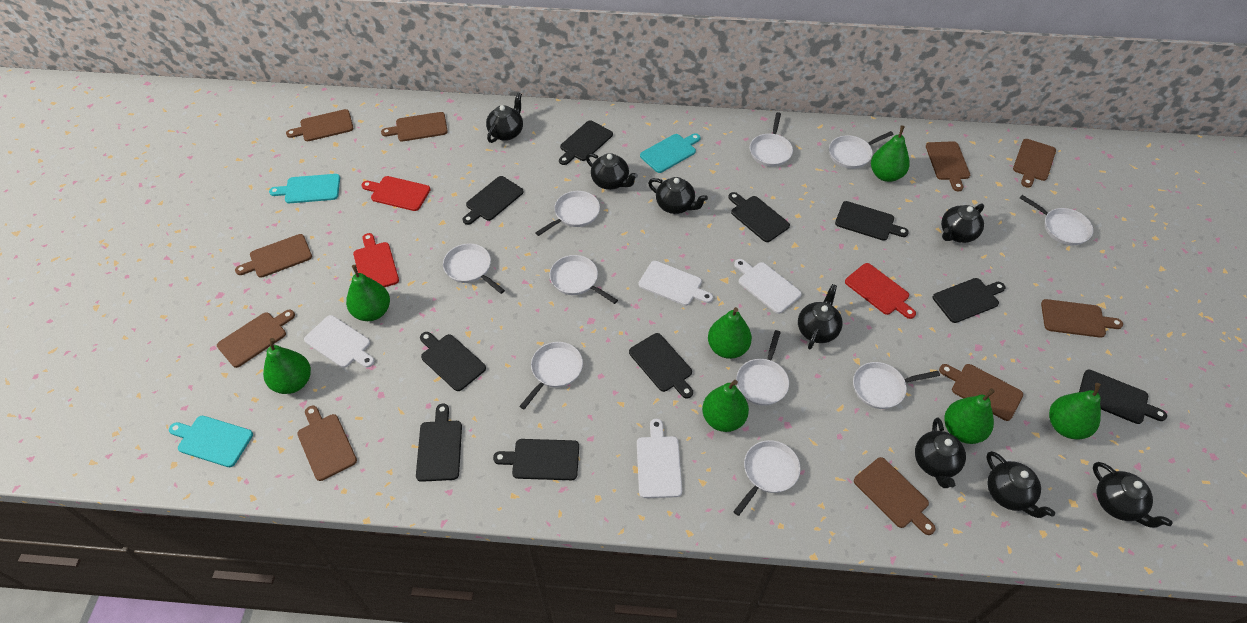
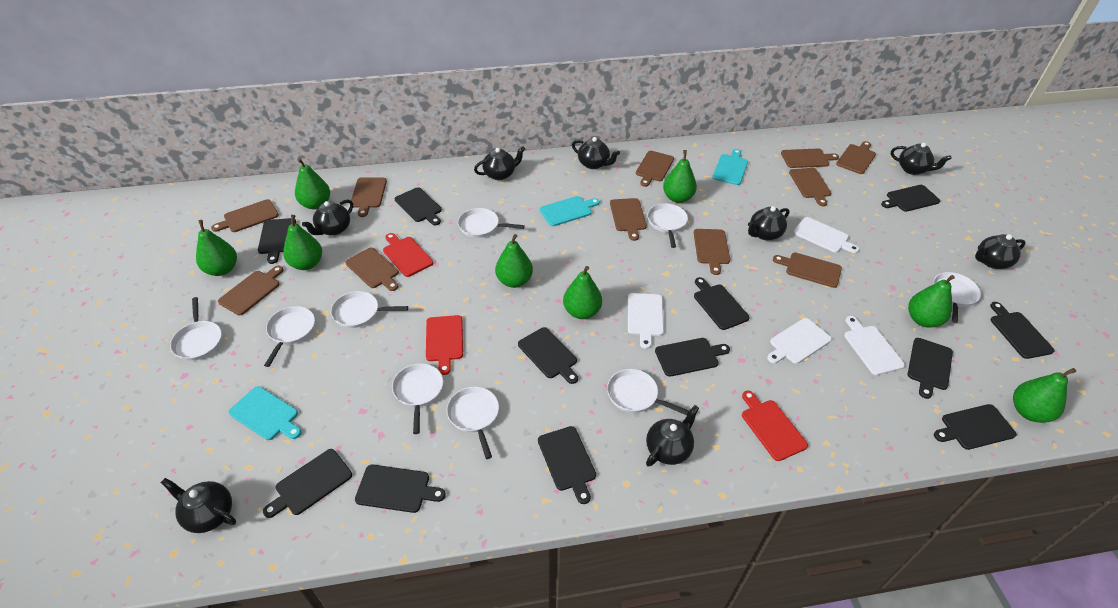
black cutting board: [416,404,462,482] [420,332,486,391] [462,176,524,225] [493,439,579,480] [559,120,613,165] [629,333,693,398] [728,192,790,242] [835,201,909,241] [933,278,1006,323] [1079,370,1167,424] = 10 -> [258,218,296,264] [263,449,352,518] [355,465,446,513] [395,187,442,225] [518,327,578,384] [538,426,596,504] [655,338,730,377] [694,277,750,330] [881,185,940,212] [908,338,953,399] [934,404,1017,450] [990,302,1055,359] = 12
brown cutting board: [217,310,295,368] [235,234,312,278] [286,109,354,141] [297,406,357,481] [381,112,448,142] [854,457,936,535] [926,141,970,192] [939,364,1023,421] [1013,139,1056,188] [1041,299,1123,338] = 10 -> [211,199,279,232] [218,266,283,315] [345,247,399,291] [351,177,387,217] [610,198,647,241] [636,151,674,187] [694,229,730,275] [773,253,842,288] [781,148,839,168] [789,168,831,206] [836,141,876,174] = 11
green pear: [263,338,311,394] [346,265,390,321] [702,380,749,432] [708,307,752,359] [871,126,910,182] [944,388,995,444] [1049,383,1101,440] = 7 -> [196,220,237,276] [283,215,322,270] [295,158,330,209] [495,234,533,288] [563,266,602,319] [663,150,697,203] [908,275,955,328] [1013,368,1076,423] = 8
white pan: [443,244,505,294] [519,342,583,409] [535,191,600,236] [550,255,618,304] [733,440,801,516] [736,330,789,406] [750,112,793,167] [829,131,894,169] [853,362,940,409] [1020,195,1093,245] = 10 -> [170,297,222,361] [264,306,315,367] [331,291,408,328] [392,363,443,434] [447,387,499,459] [458,208,525,238] [607,369,689,415] [647,203,688,248] [933,272,981,323] = 9

